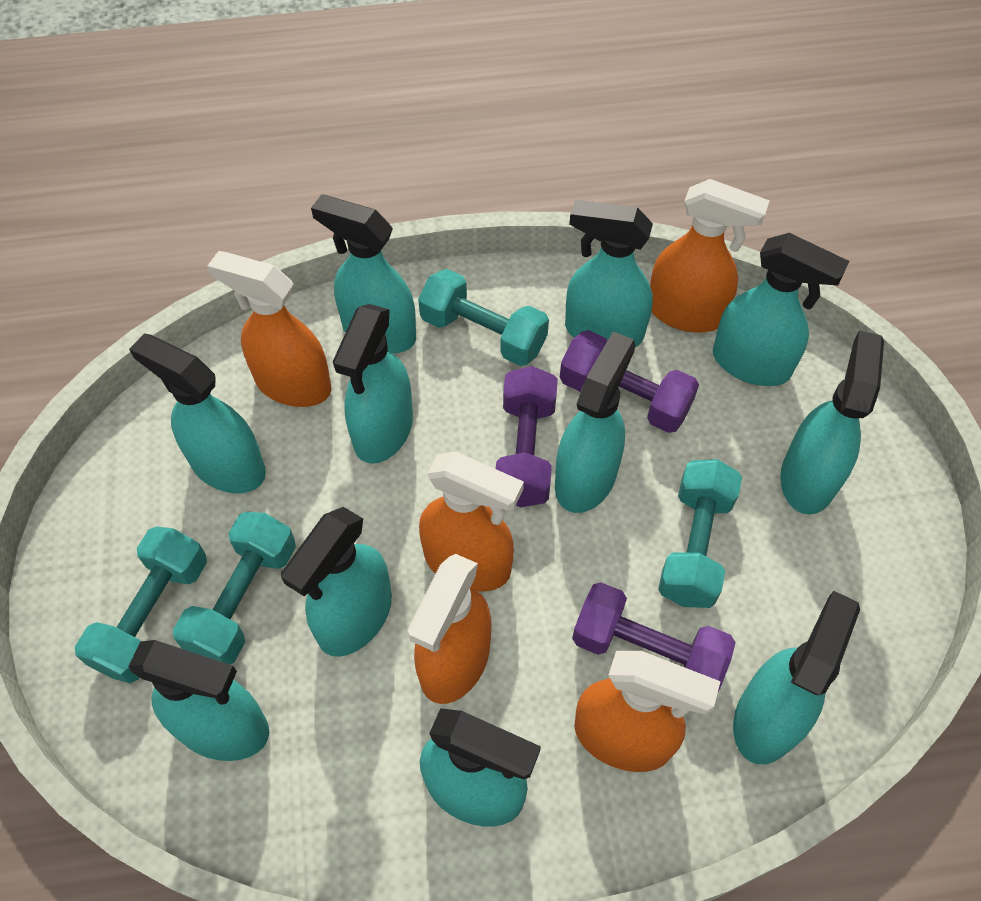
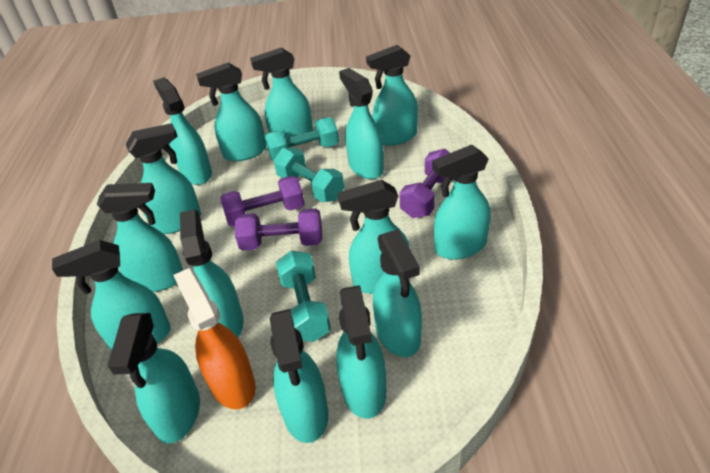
orange spray bottle: [207,251,331,407] [407,554,491,704] [419,451,524,592] [574,651,721,772] [650,179,770,333] = 5 -> [173,268,256,409] = 1
turquoise dumbbell: [75,526,207,683] [173,512,296,664] [418,269,549,366] [658,459,742,608] = 4 -> [264,117,339,160] [274,148,344,202] [276,250,331,342] = 3
turquoise spray bottle: [129,334,266,493] [129,640,269,761] [281,507,392,657] [311,194,416,354] [333,304,413,464] [420,708,541,827] [555,331,635,513] [565,200,653,347] [713,233,849,386] [733,591,860,764] [780,330,884,514] = 11 -> [52,240,171,350] [97,183,183,292] [108,313,200,444] [126,123,201,234] [153,77,212,185] [180,209,244,338] [196,62,266,161] [250,47,313,138] [270,309,328,443] [336,285,386,419] [338,180,410,294] [339,68,384,179] [366,45,418,146] [373,229,422,357] [432,145,491,260] = 15

